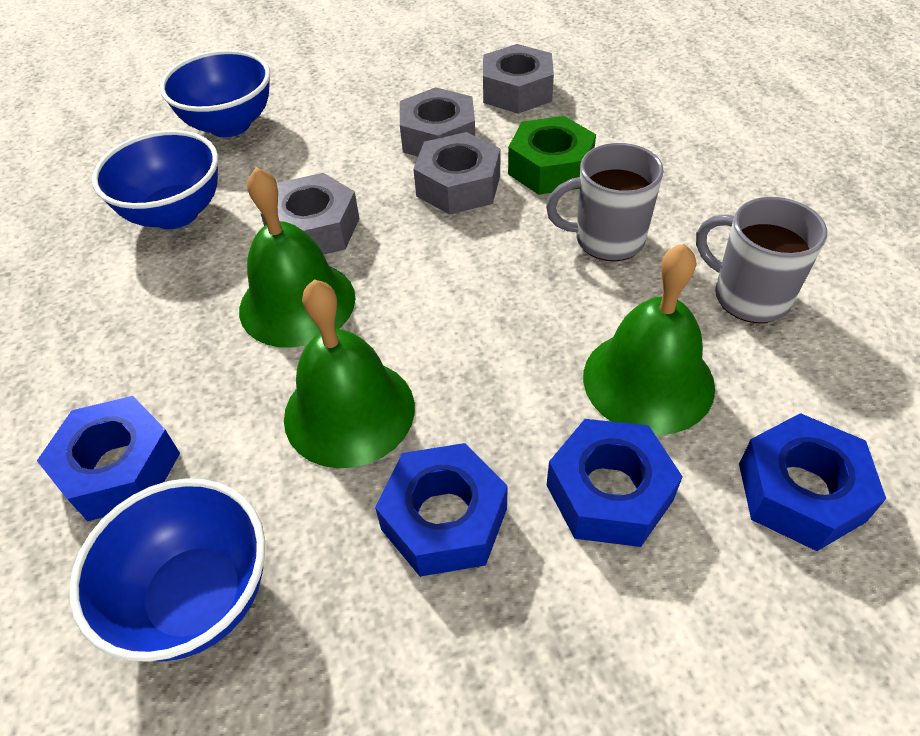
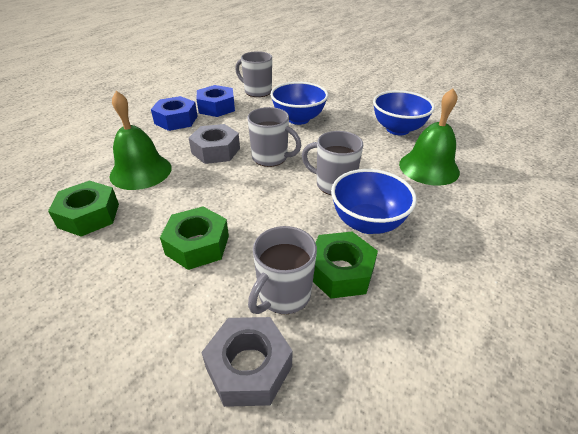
blue nut: [37,396,180,521] [375,443,508,577] [547,419,683,547] [739,413,886,551] = 4 -> [151,96,198,131] [196,85,235,117] = 2
green bell: [239,167,355,348] [284,279,415,468] [583,244,715,435] = 3 -> [110,91,172,190] [399,88,460,186] = 2
green nut: [508,116,596,195] = 1 -> [48,181,119,237] [160,207,229,270] [313,232,378,299] = 3
grey mug: [546,143,664,261] [696,197,827,323] = 2 -> [235,51,272,97] [248,107,301,167] [248,226,317,314] [302,131,363,195] = 4
grey nut: [260,173,360,255] [400,87,475,157] [413,132,500,215] [483,44,554,114] = 4 -> [189,124,240,164] [201,317,293,407] = 2

